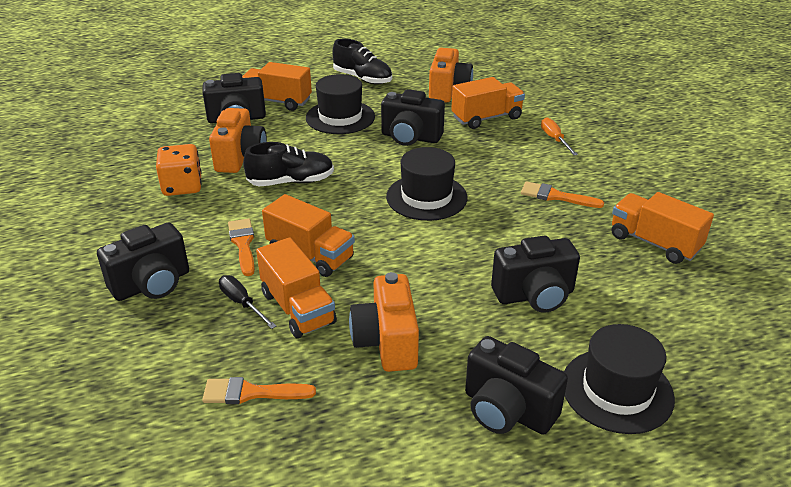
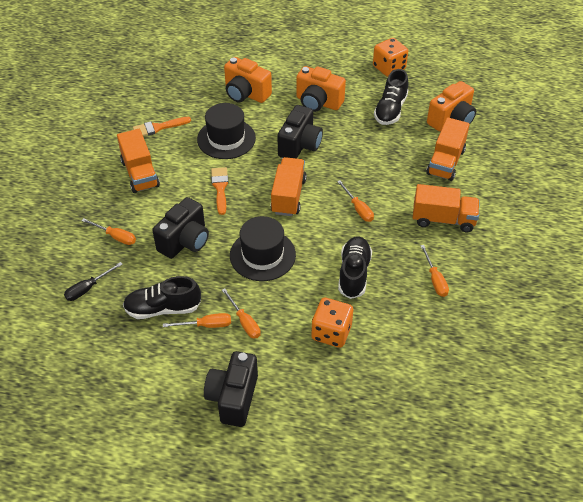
black camera: [97,223,189,301] [202,73,266,123] [381,89,445,146] [465,336,568,435] [491,235,580,313] = 5 -> [152,197,209,259] [204,351,258,427] [278,105,323,159] = 3
black hat: [306,74,375,134] [386,147,468,221] [564,324,675,434] = 3 -> [197,103,256,159] [230,216,296,281] = 2
black shoe: [243,142,334,186] [332,39,392,85] = 2 -> [123,276,201,319] [338,236,372,299] [374,69,408,125] = 3
orange brush: [202,377,316,404] [228,219,255,276] [521,181,604,208] = 3 -> [133,117,191,136] [211,167,229,215] = 2
orange dice: [156,144,202,196] = 1 -> [311,298,353,348] [373,38,408,77] = 2
orange screwdriver: [541,117,578,156] = 1 -> [81,218,136,245] [163,313,231,328] [222,288,261,339] [337,180,374,222] [420,245,449,297] = 5
orange truck: [242,62,312,111] [256,237,337,338] [262,194,355,277] [451,77,525,129] [612,192,714,264] = 5 -> [117,129,160,193] [270,157,307,216] [413,184,479,232] [426,117,470,181] = 4

